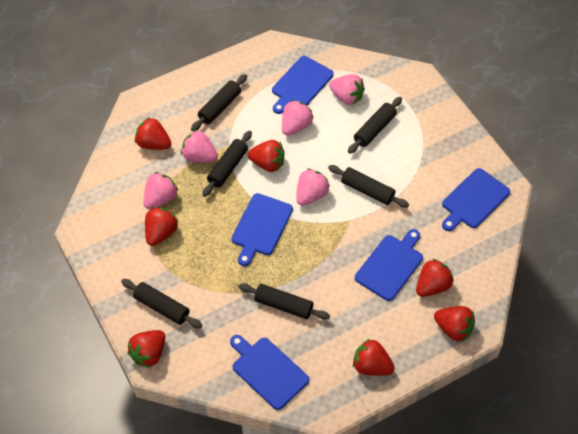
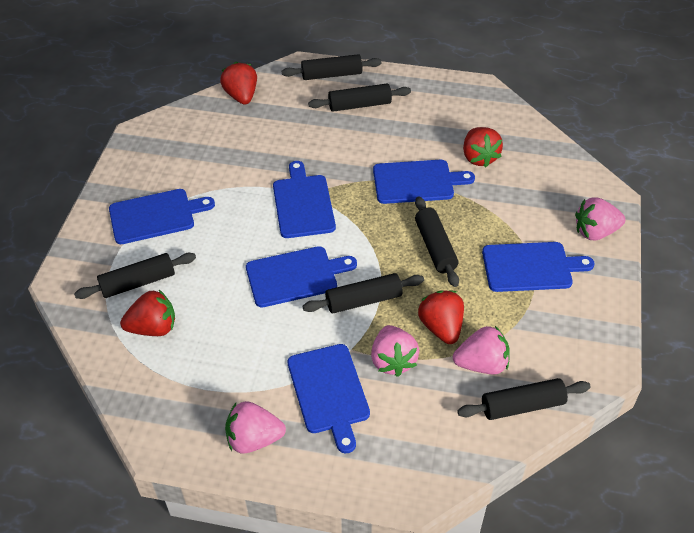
blue cutting board: [230,335,309,410] [232,193,293,266] [272,56,334,114] [355,229,423,301] [442,168,510,231] = 5 -> [109,189,215,244] [246,246,357,307] [273,161,336,238] [287,344,370,453] [373,160,475,204] [482,242,594,292] = 6
pink strawberry: [143,172,178,209] [181,129,218,162] [282,100,314,136] [296,168,330,206] [329,74,365,105] = 5 -> [225,401,286,454] [371,325,419,377] [453,326,510,374] [575,198,625,240] = 4
red strawberry: [127,330,165,368] [135,117,171,150] [145,207,178,246] [248,140,285,172] [353,339,395,376] [416,259,454,297] [434,306,475,342] = 7 -> [120,290,175,336] [220,62,257,105] [418,290,464,344] [463,127,503,167] = 4

